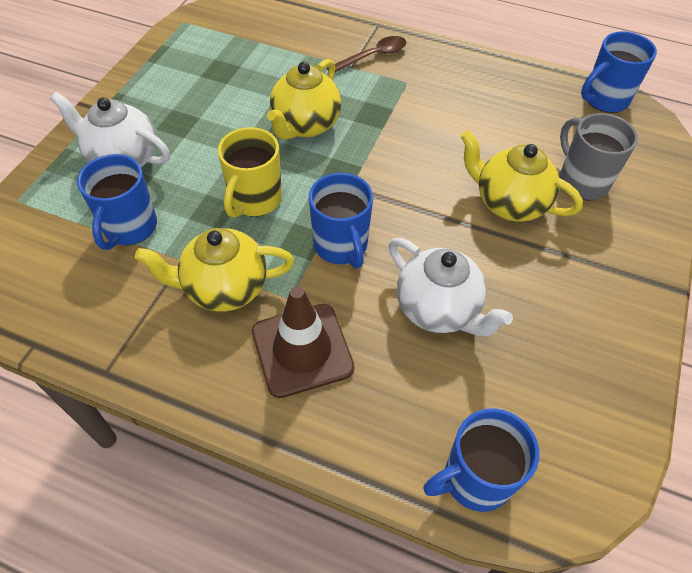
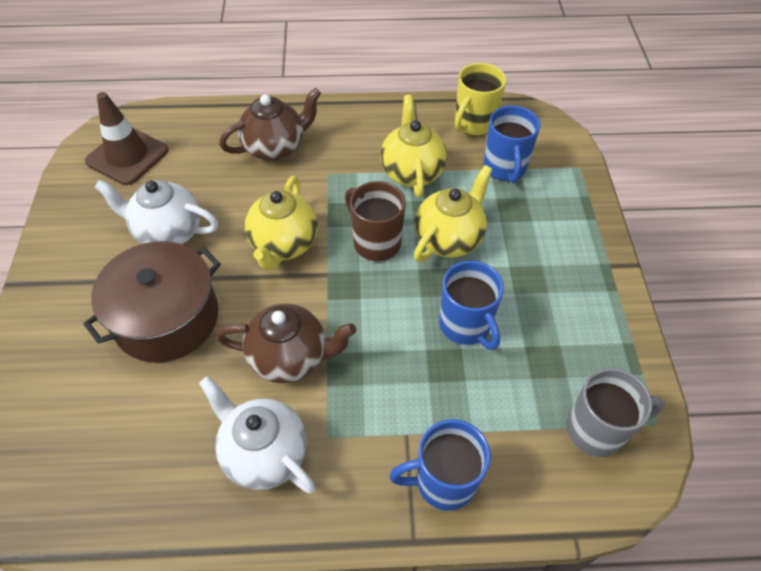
blue mug: [77,154,157,250] [309,173,373,268] [423,408,539,512] [581,31,657,113] = 4 -> [389,419,491,511] [439,261,504,350] [484,105,540,183] = 3
brown mug: none = 0 -> [345,181,406,261] = 1
brown pot: none = 0 -> [83,241,221,362] = 1
brown spoon: [327,36,406,72] = 1 -> none = 0
brown teapot: none = 0 -> [216,303,356,383] [219,88,321,161] = 2

